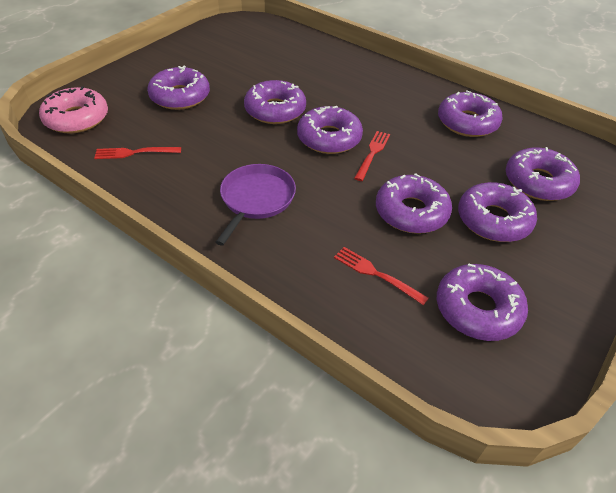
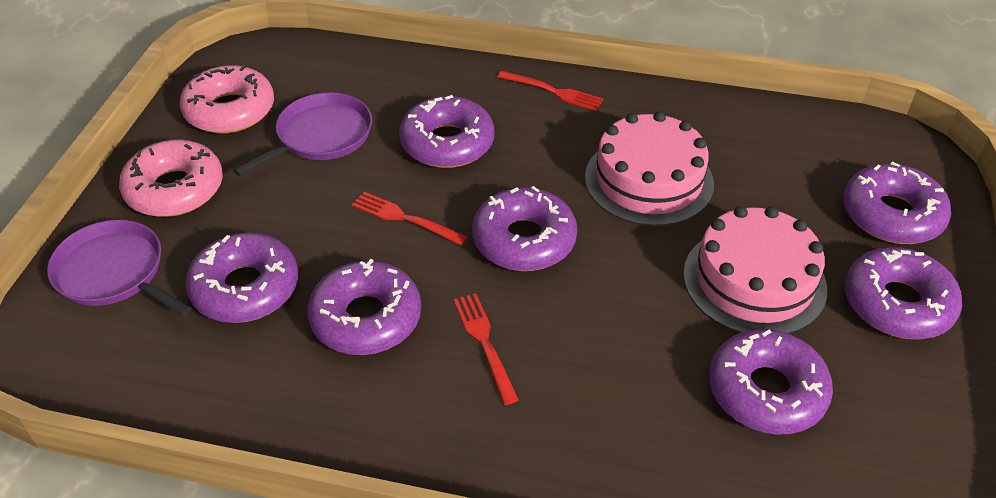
pink cake: none = 0 -> [585,111,714,226] [683,206,827,334] = 2
pink donut: [39,86,108,134] = 1 -> [119,140,223,217] [180,65,274,133] = 2
purple donut: [147,66,210,110] [244,80,306,124] [297,106,363,154] [376,173,452,234] [437,263,528,341] [438,91,503,137] [458,182,537,242] [506,147,580,201] = 8 -> [186,233,298,323] [307,259,421,355] [399,95,494,168] [472,186,577,271] [709,329,833,435] [843,162,951,244] [845,247,962,339] = 7
purple pan: [216,164,296,246] = 1 -> [47,220,192,316] [233,92,372,176] = 2

